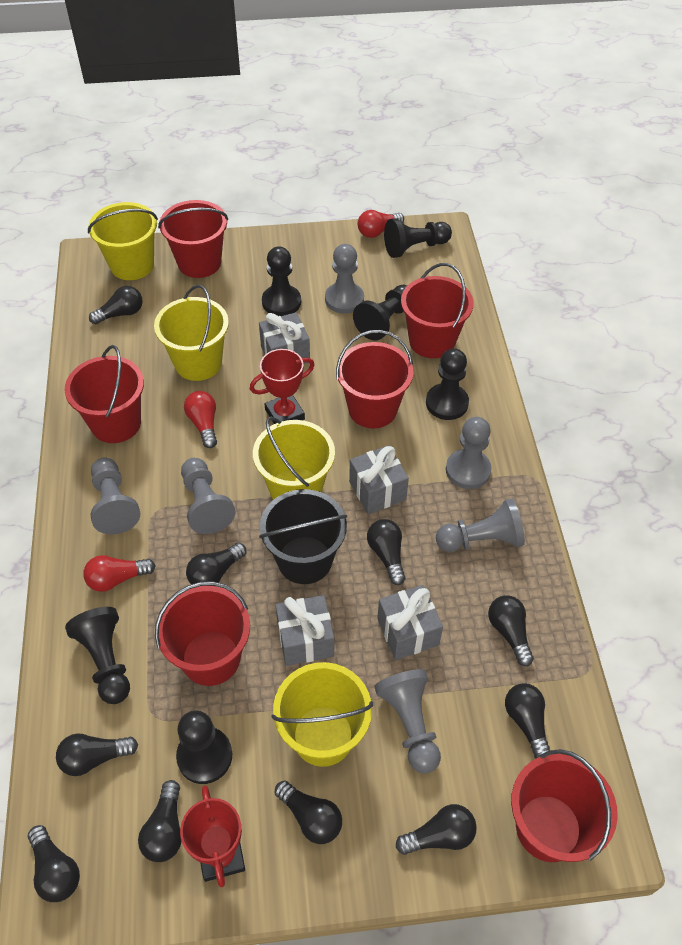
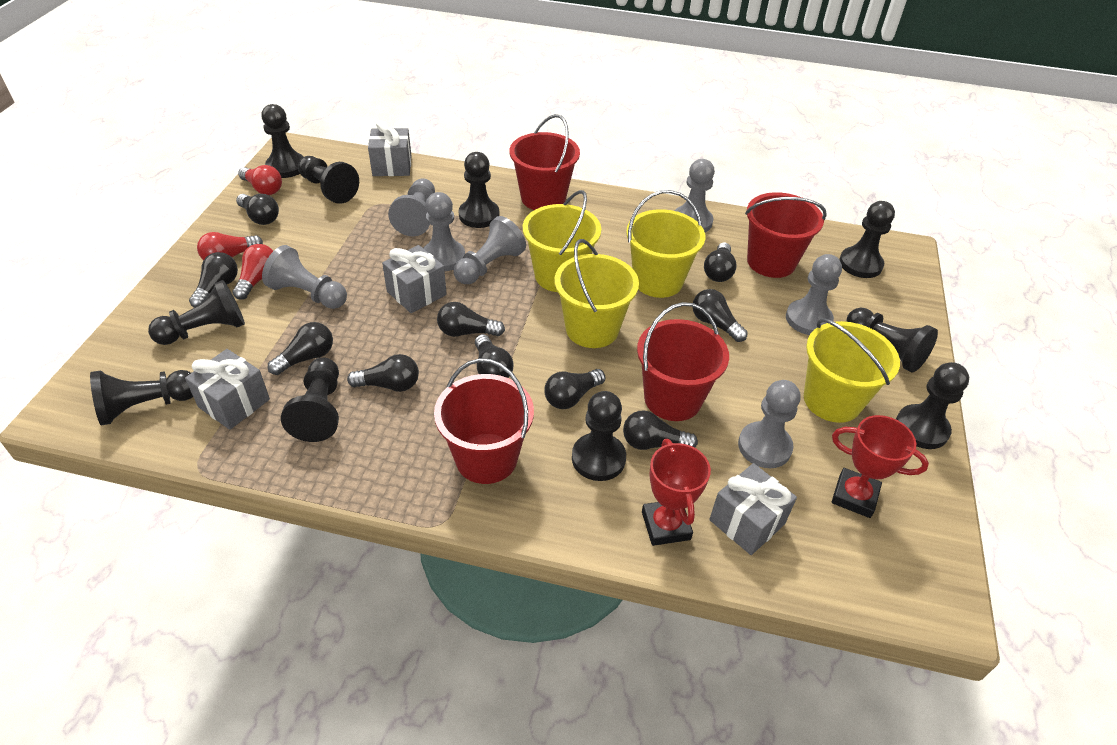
black bucket: [259,489,347,584] = 1 -> none = 0
black pawn: [65,607,130,704] [176,710,232,784] [262,246,301,316] [353,285,407,341] [384,218,452,258] [426,348,469,420] = 6 -> [90,370,193,426] [148,280,245,345] [261,104,304,178] [281,358,339,442] [298,156,359,204] [459,152,499,228] [572,391,626,481] [839,201,895,278] [847,308,938,372] [896,362,969,449] = 10
grey pawn: [91,458,140,534] [181,458,236,534] [325,244,364,314] [374,669,441,774] [436,499,525,552] [446,417,492,489] = 6 -> [262,245,347,309] [388,178,435,236] [423,192,465,271] [453,216,526,284] [675,159,715,232] [738,380,801,468] [786,254,842,335] = 7
red bucket: [65,345,144,443] [155,581,250,686] [158,200,228,278] [336,330,413,428] [401,263,473,358] [511,749,618,862] = 6 -> [434,358,534,484] [509,114,580,210] [637,302,729,421] [745,192,827,278] = 4

